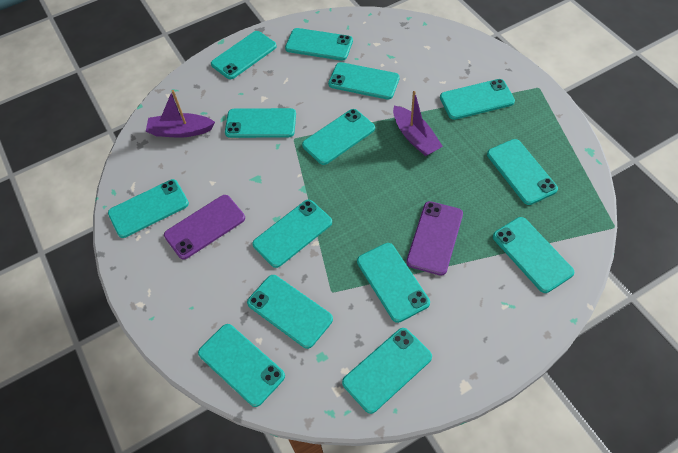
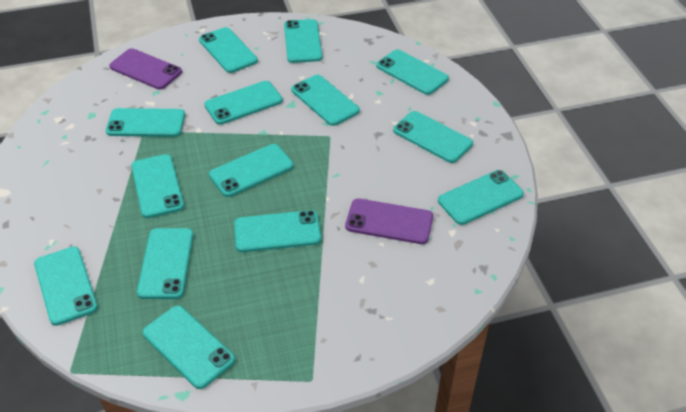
purple boat: [146,90,215,137] [393,91,443,156] = 2 -> none = 0

